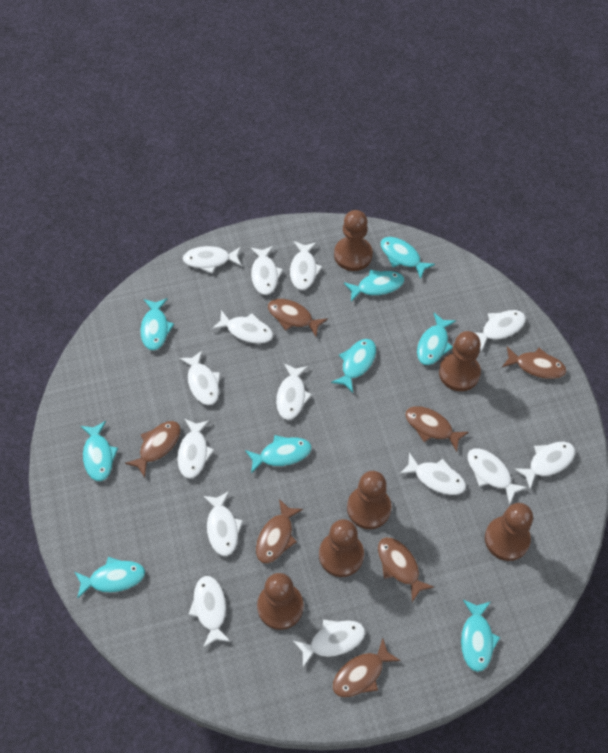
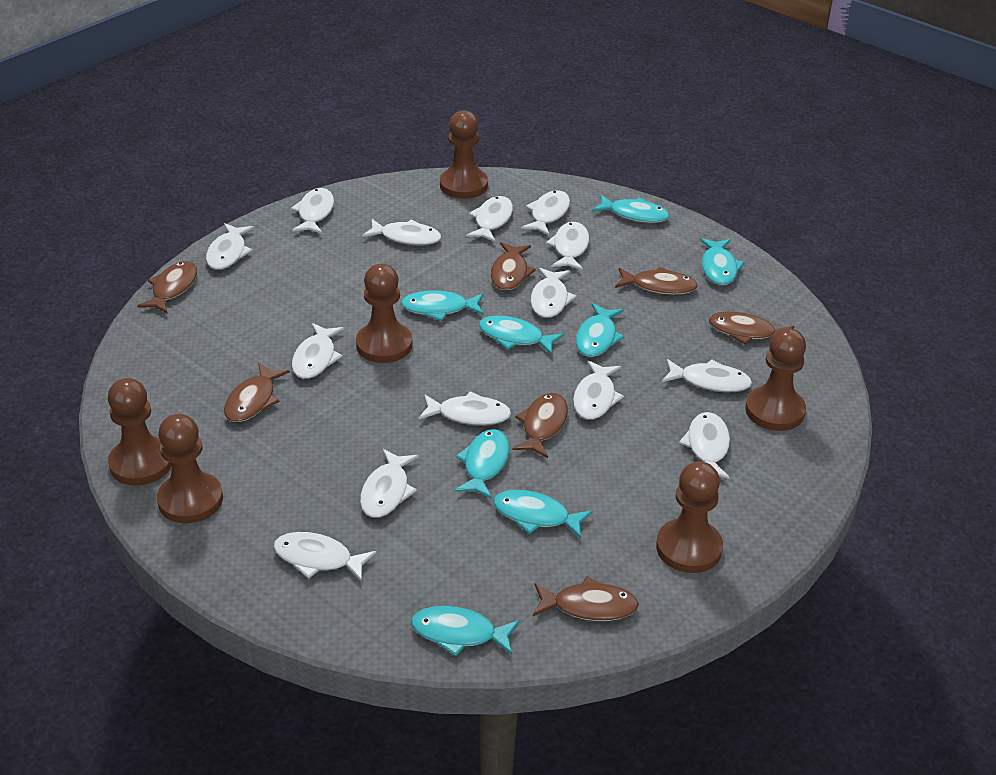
turquoise fish: [75,557,145,599] [81,421,118,481] [140,298,174,351] [245,435,311,474] [331,339,376,393] [344,270,404,302] [380,237,435,279] [417,313,456,365] [461,600,500,672] = 9 -> [401,290,484,321] [411,606,520,656] [454,429,510,499] [479,315,564,355] [493,490,593,539] [576,303,625,357] [592,195,669,223] [700,238,745,285] = 8

